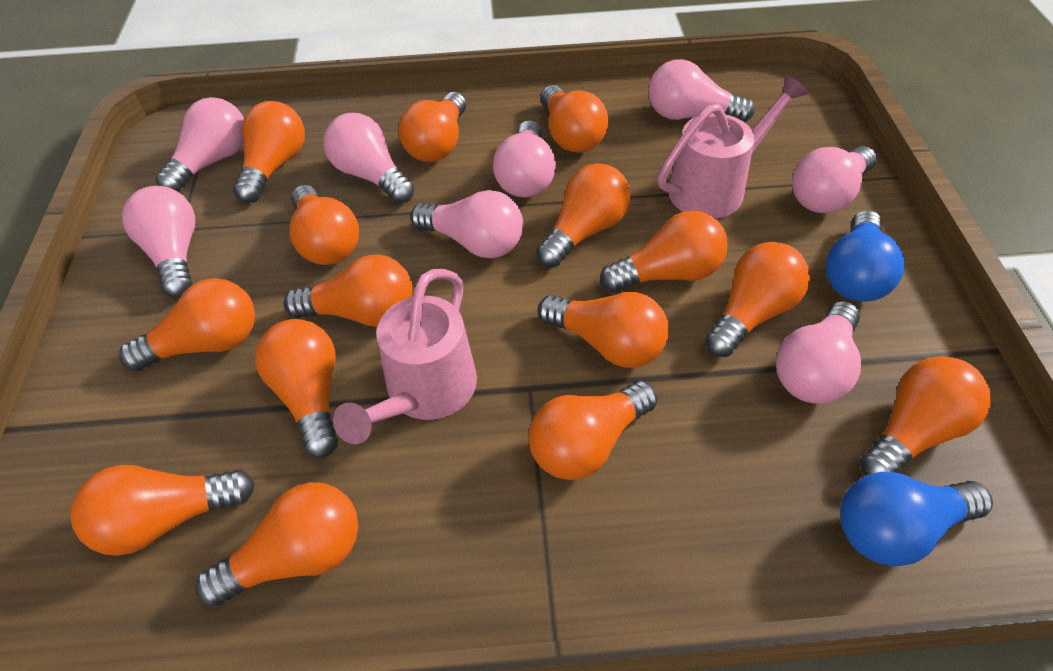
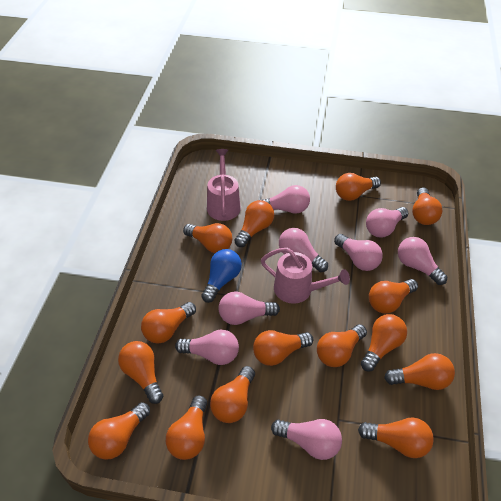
blue light bulb: [826,210,904,302] [840,472,993,566] = 2 -> [201,249,242,303] = 1

